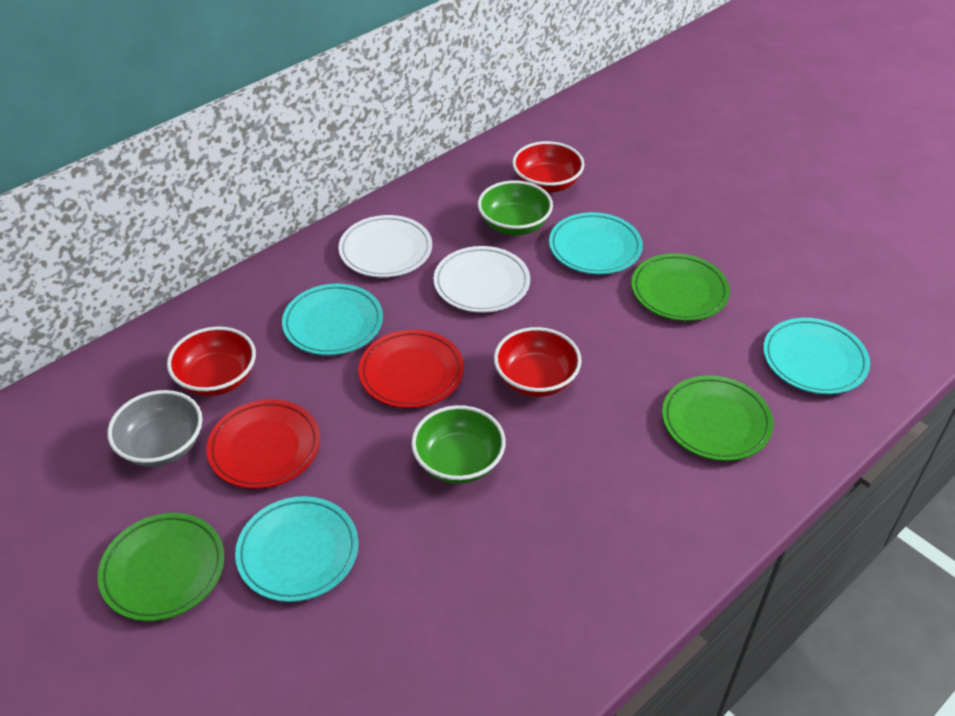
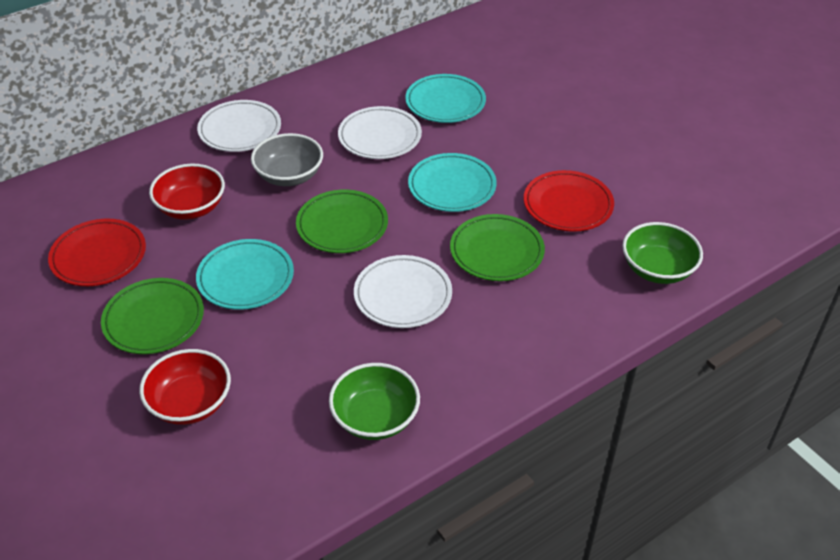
red bowl: [167,327,256,396] [494,327,582,397] [512,141,584,193] = 3 -> [139,349,231,425] [149,164,225,220] = 2
turquoise plate: [235,496,358,602] [282,283,383,355] [549,212,643,274] [763,318,870,394] = 4 -> [196,239,294,310] [405,74,486,123] [408,153,497,212] = 3
white plate: [338,215,432,277] [434,246,530,313] = 2 -> [197,100,281,152] [338,106,422,159] [354,255,452,328] = 3

